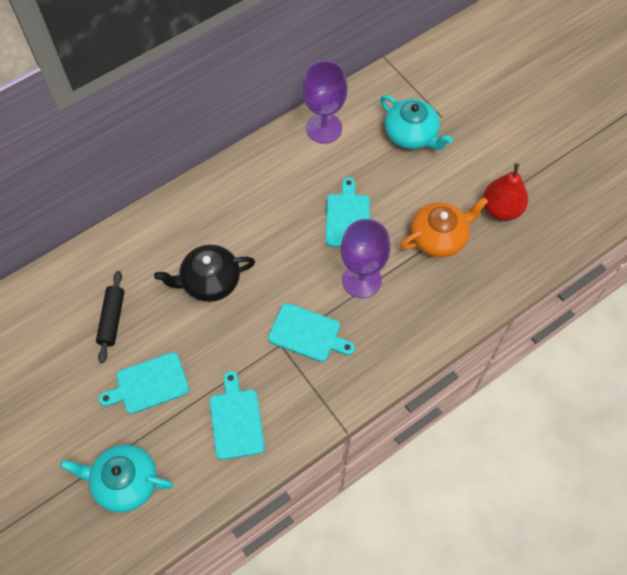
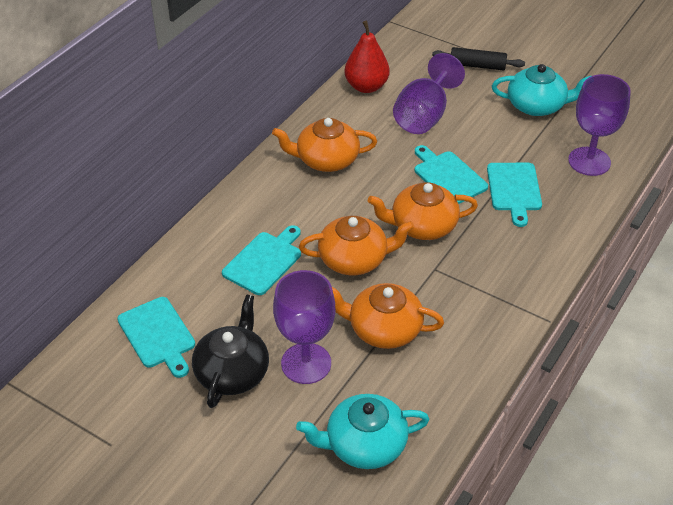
orange teapot: [400,197,488,257] = 1 -> [272,118,377,172] [299,216,414,275] [332,283,444,349] [368,182,478,240] = 4
purple goblet: [302,61,348,144] [341,219,391,298] = 2 -> [273,270,335,384] [393,53,465,134] [568,74,631,176] = 3

